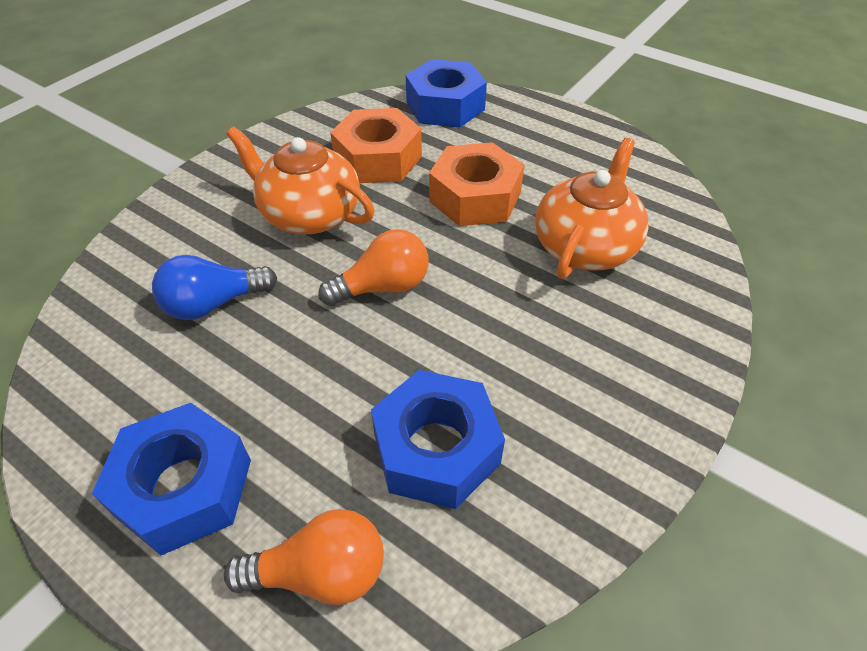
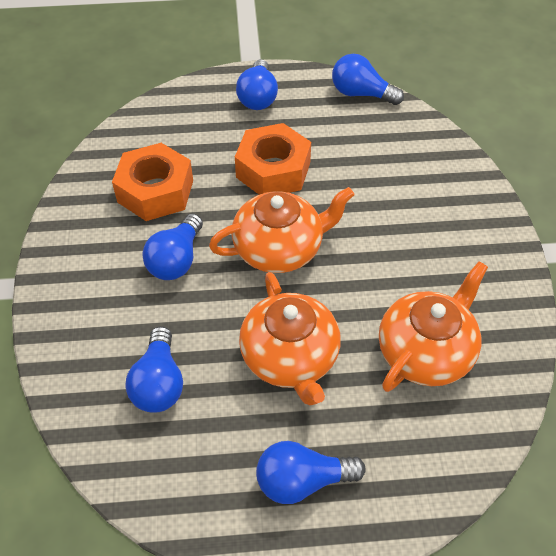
blue light bulb: [152,255,277,320] = 1 -> [125,326,183,413] [142,213,203,280] [236,59,278,110] [256,441,366,504] [332,54,404,105] = 5
blue nut: [92,402,251,555] [371,370,505,509] [406,59,487,127] = 3 -> none = 0
orange light bulb: [224,509,384,605] [318,229,429,306] = 2 -> none = 0
orange teapot: [226,127,374,234] [535,138,649,279] = 2 -> [209,187,354,273] [239,272,341,405] [379,261,488,392] = 3

